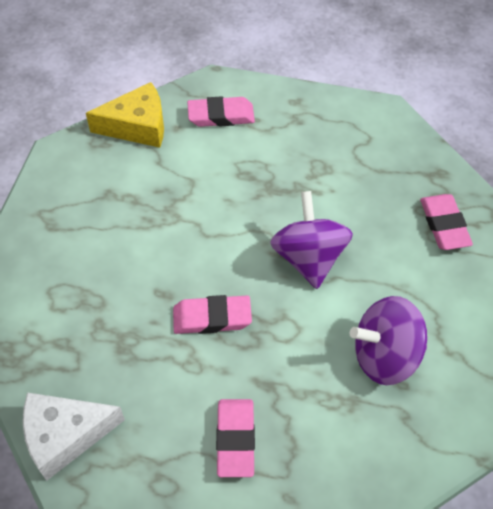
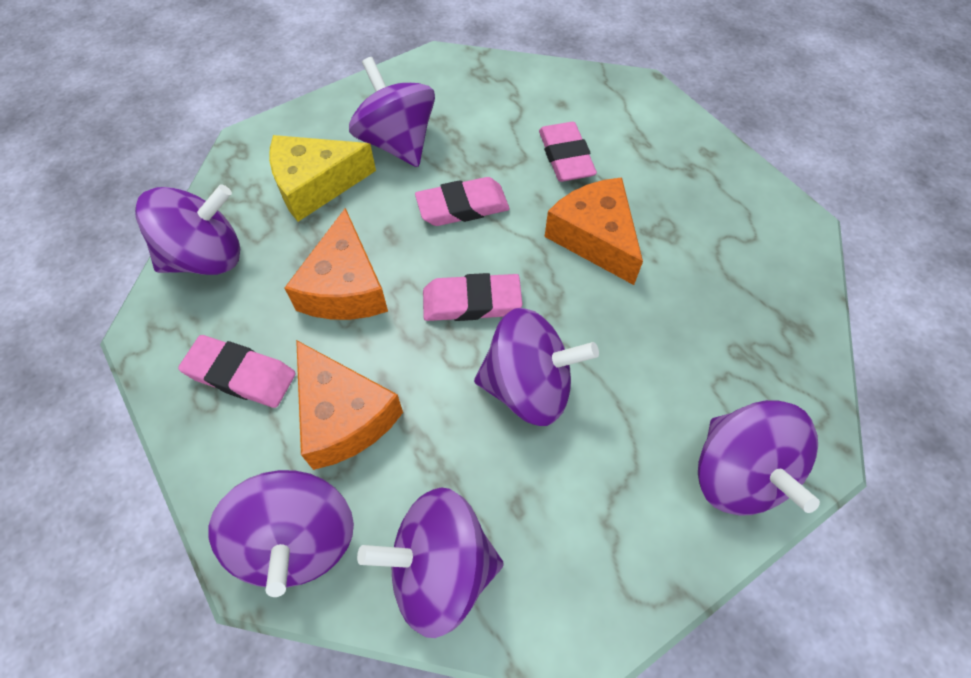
orange cheese: none = 0 -> [284,208,388,320] [296,340,403,470] [545,177,643,285] = 3
purple spinning top: [270,191,353,289] [350,296,427,385] = 2 -> [135,184,240,275] [209,470,354,597] [349,57,435,167] [357,487,504,638] [474,308,599,426] [698,400,820,516] = 6
white cheese: [23,392,125,481] = 1 -> none = 0

